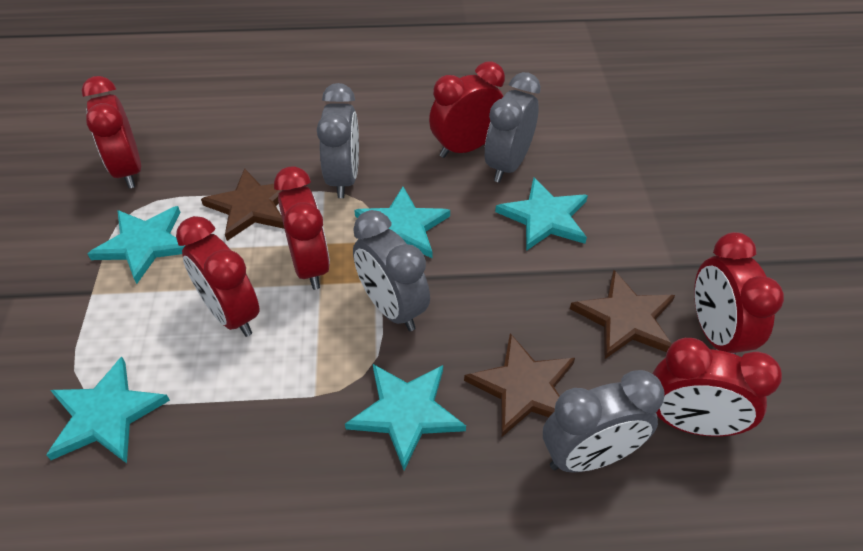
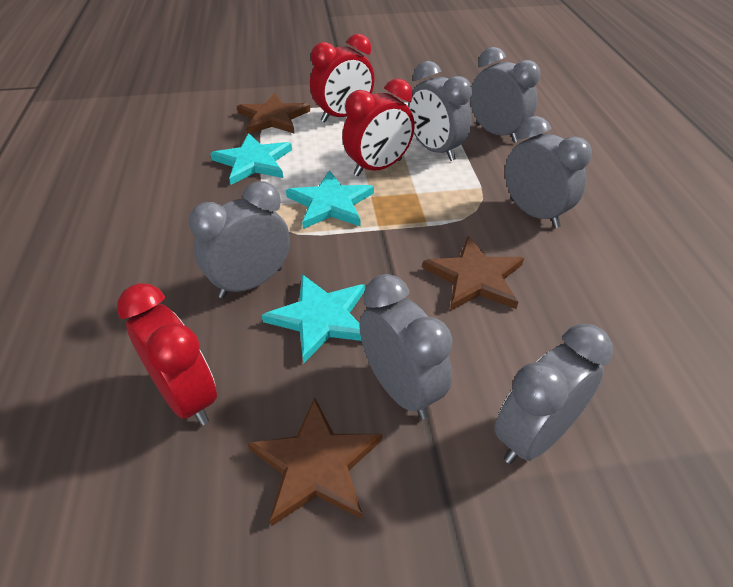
grey clock: [317,83,359,198] [353,210,430,331] [485,72,541,183] [543,370,665,472] = 4 -> [189,181,290,298] [359,274,452,419] [408,61,472,161] [470,47,541,143] [494,324,613,464] [505,116,592,228] = 6
red clock: [82,76,141,189] [176,216,260,337] [274,166,330,290] [429,61,505,158] [653,338,782,437] [694,232,784,355] = 6 -> [117,283,217,425] [310,34,375,122] [342,79,415,176] = 3
turquoise star: [46,357,170,463] [88,206,186,284] [345,364,466,470] [354,187,450,258] [495,178,588,251] = 5 -> [210,133,292,185] [262,274,365,364] [286,170,374,229] = 3

